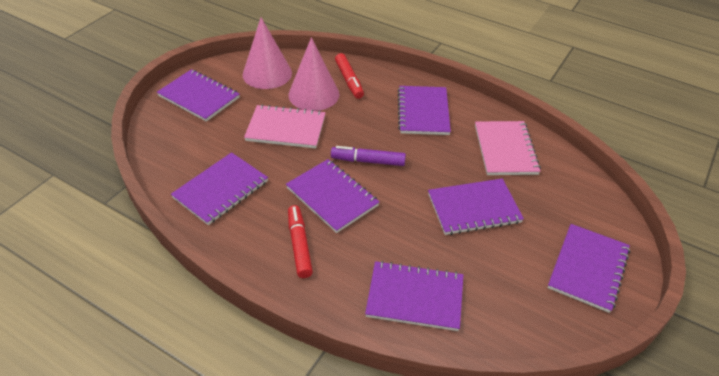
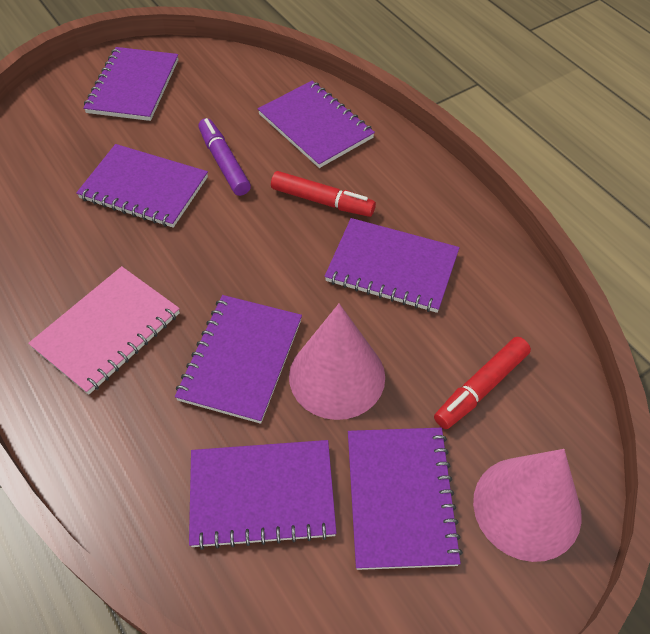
pink notebook: [244,104,326,148] [475,121,541,175] = 2 -> [28,266,180,395] = 1

